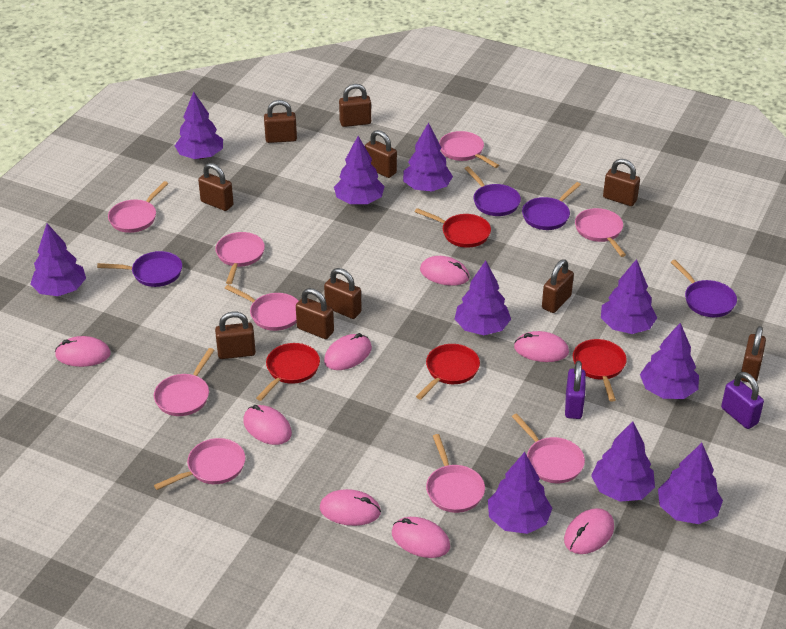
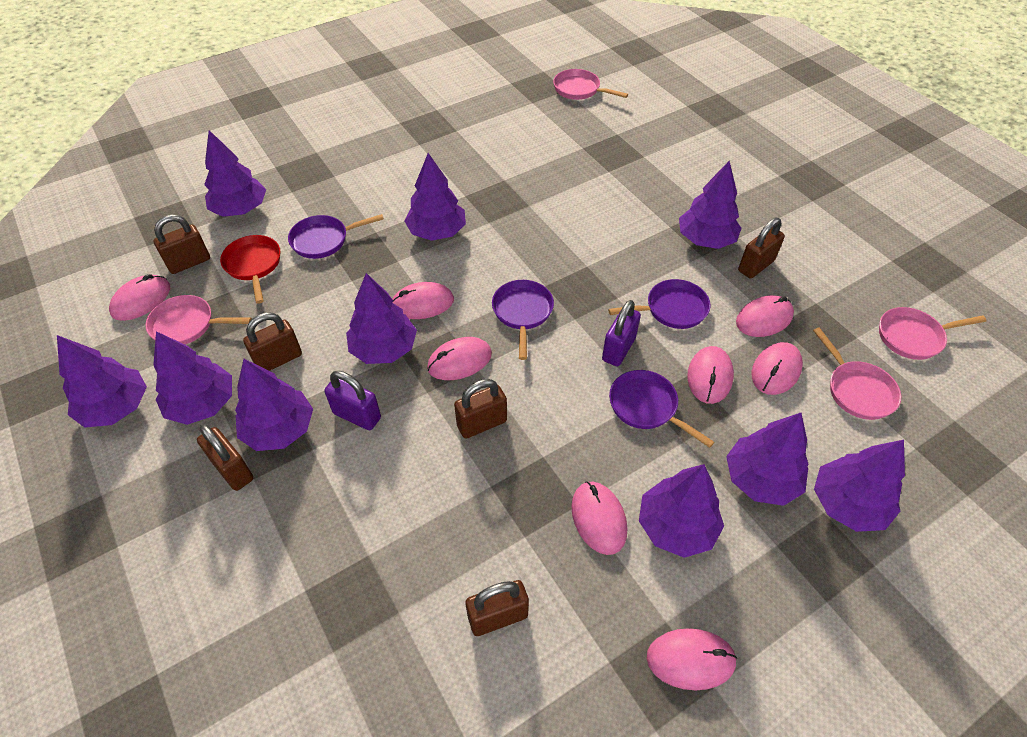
brown padlock: [198,163,234,211] [215,311,256,359] [264,100,297,143] [296,288,334,339] [324,268,362,319] [339,84,371,127] [365,130,397,178] [542,259,574,313] [603,159,640,206] [741,326,766,382] = 10 -> [153,215,210,274] [197,424,253,491] [243,313,302,371] [454,379,507,438] [466,580,529,636] [738,218,785,279] = 6
pink pan: [108,181,168,233] [154,348,214,416] [154,438,245,490] [215,232,265,284] [225,285,299,331] [426,434,485,513] [439,131,499,168] [512,413,585,483] [575,208,626,257] = 9 -> [146,295,252,344] [553,69,628,100] [813,327,901,420] [879,307,987,360] = 4
red pan: [256,343,320,401] [415,208,491,248] [416,344,480,400] [573,339,627,402] = 4 -> [220,235,280,304] = 1

